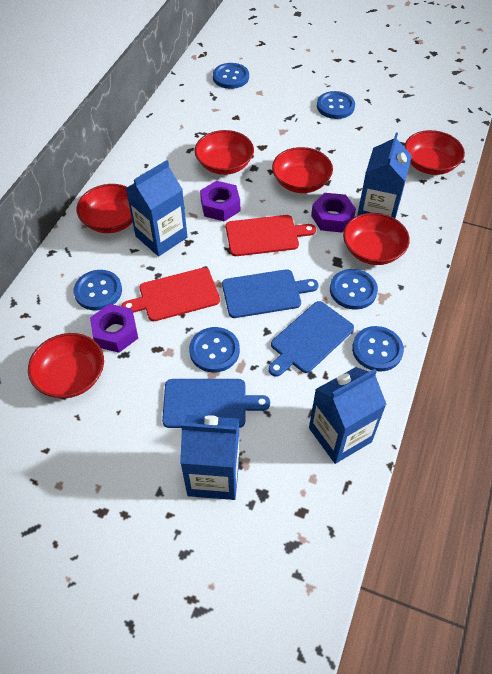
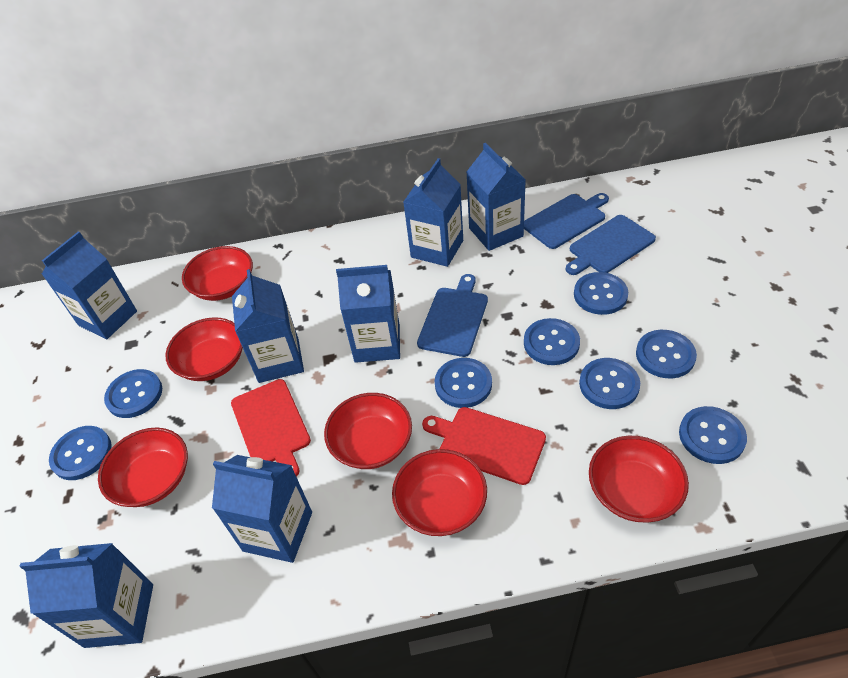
blue button: [74,270,122,311] [189,327,240,372] [213,63,249,89] [317,91,355,119] [330,269,378,310] [352,326,404,372] = 6 -> [49,426,112,480] [104,369,162,418] [434,358,492,408] [524,318,580,365] [574,272,628,315] [579,358,640,409] [636,330,697,379] [679,406,747,464] = 8
blue carton: [126,160,187,256] [180,415,240,500] [309,367,387,464] [357,133,412,219] = 4 -> [19,543,153,648] [42,231,137,339] [212,455,312,563] [232,269,304,383] [336,265,400,363] [403,158,463,267] [466,143,526,251] = 7
purple nut: [90,304,138,353] [200,181,240,221] [311,193,356,232] = 3 -> none = 0

